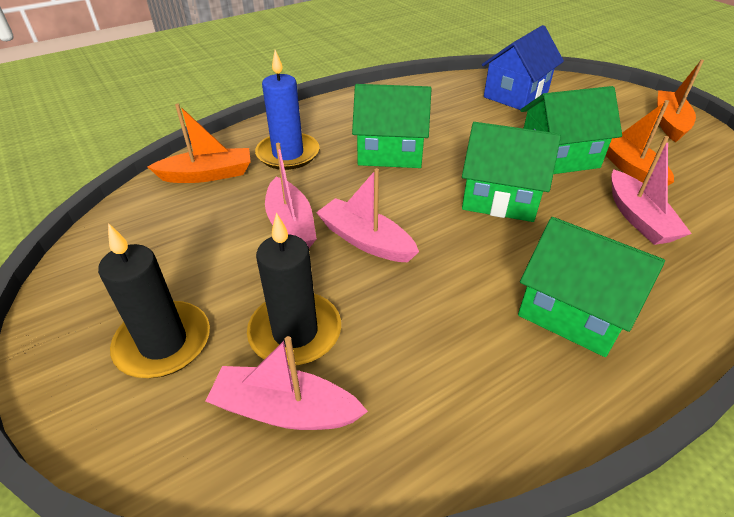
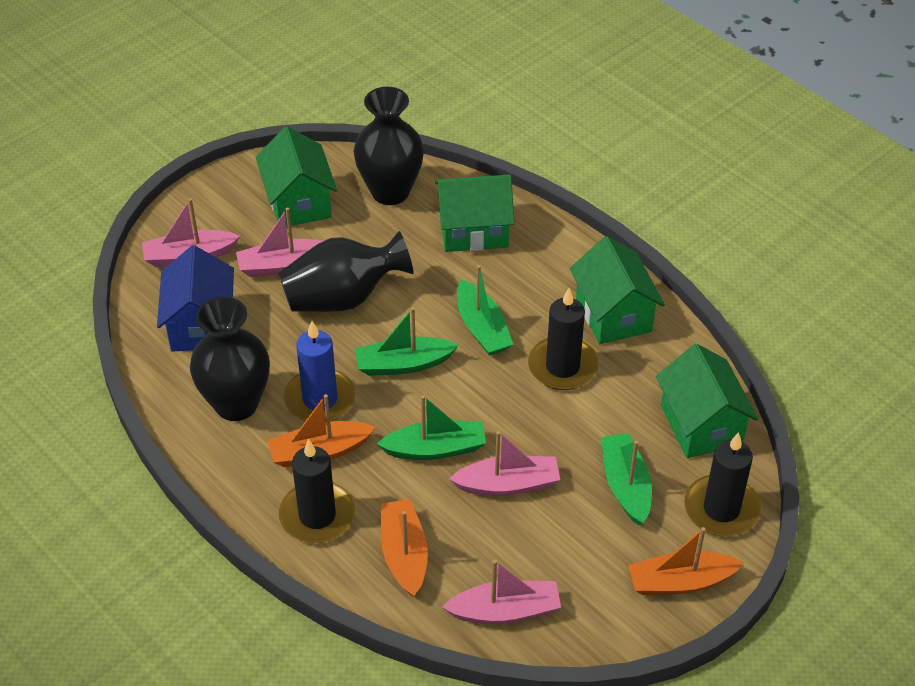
black candle: [98,223,210,378] [247,212,341,366] = 2 -> [279,439,355,543] [528,288,598,390] [684,432,761,536] = 3
black vase: none = 0 -> [190,297,270,421] [279,231,414,312] [354,87,424,205] = 3
green boat: none = 0 -> [355,307,458,376] [377,395,486,460] [457,265,513,356] [601,433,652,526] = 4

